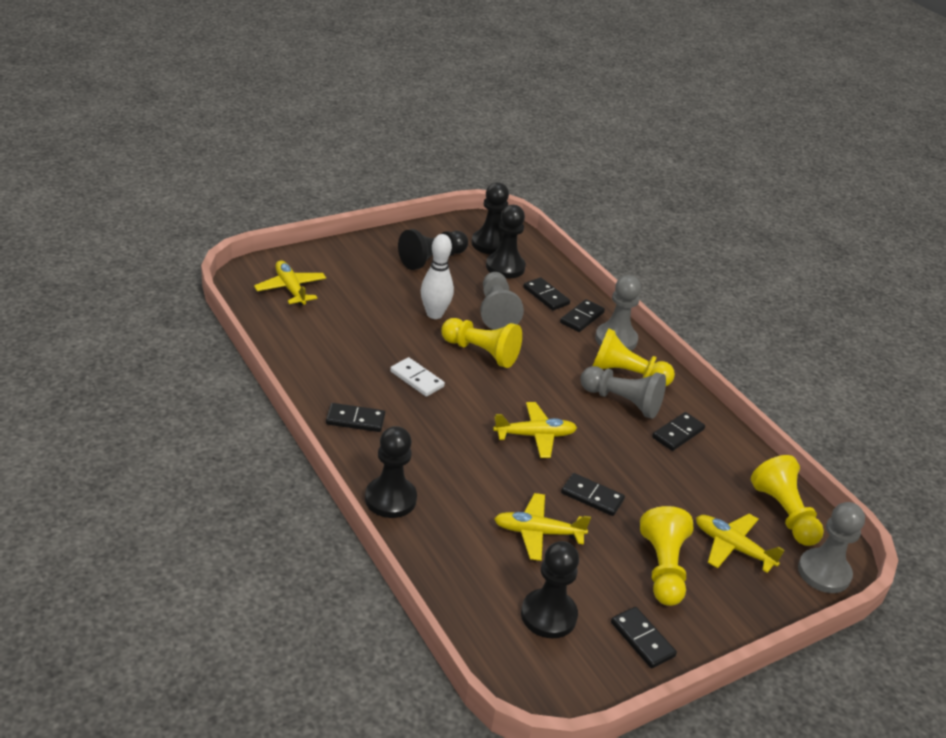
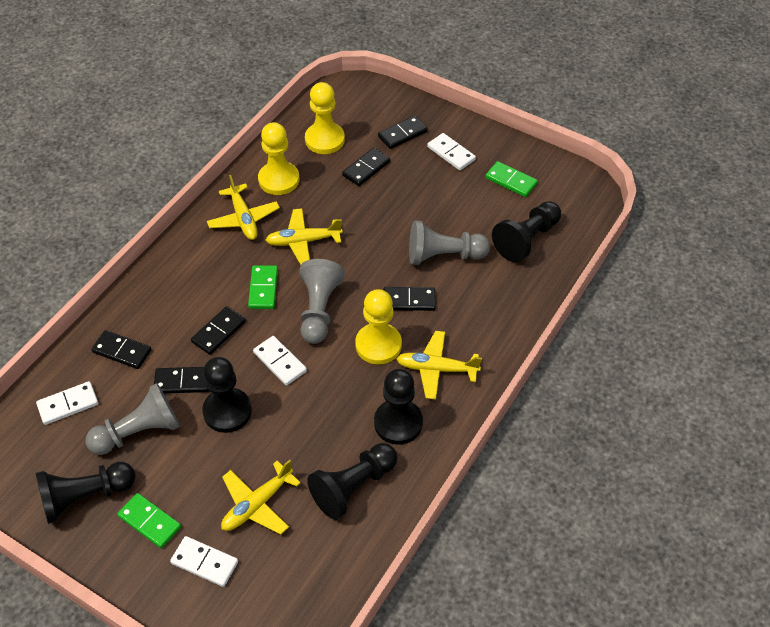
green domino: none = 0 -> [117,493,181,548] [248,265,278,309] [485,161,538,197] = 3
grey pawn: [480,272,524,330] [580,366,666,419] [595,275,641,351] [798,502,865,593] = 4 -> [85,383,180,455] [299,259,345,344] [409,220,490,265] = 3
white bowling pin: [421,234,454,319] = 1 -> none = 0
white domino: [390,357,445,397] = 1 -> [36,381,98,425] [170,536,238,587] [253,336,307,385] [427,133,476,170] = 4
yellow pawn: [441,318,522,368] [593,328,675,386] [640,506,693,606] [751,455,824,546] = 4 -> [258,122,299,195] [305,82,345,154] [355,289,402,364] = 3

